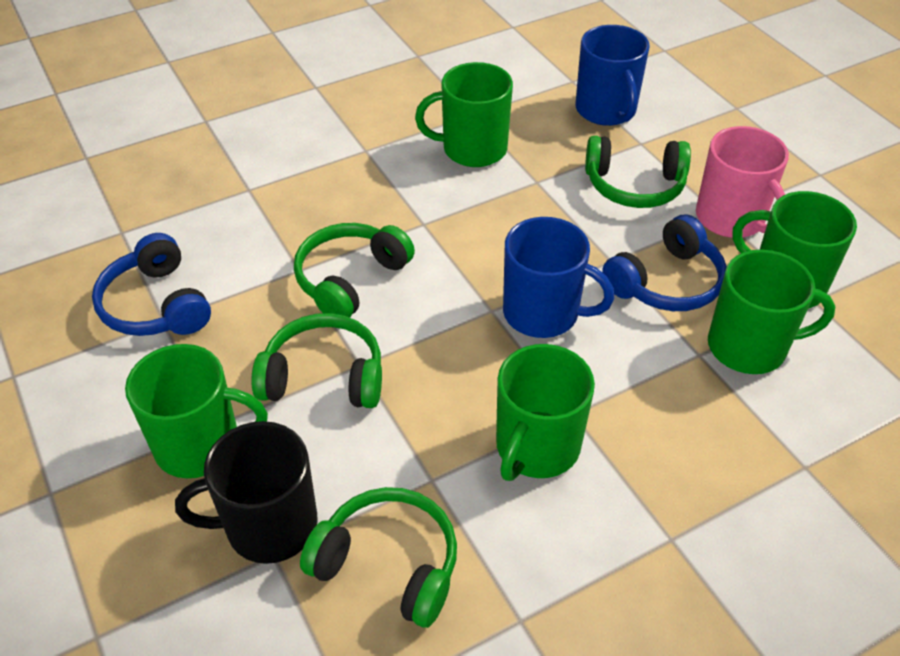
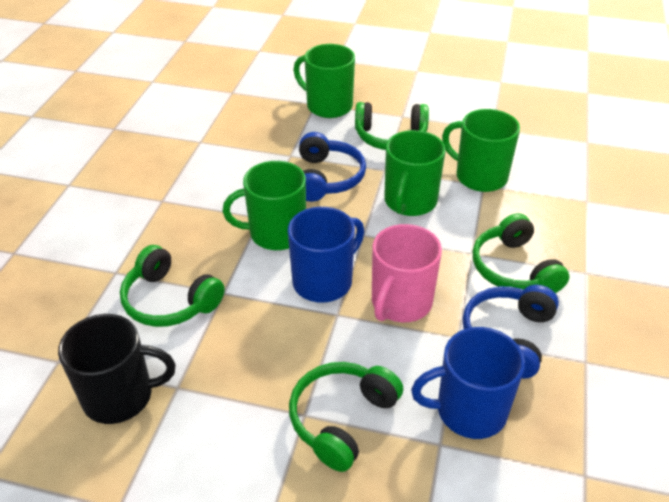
green mug: [125,344,268,478] [415,62,513,167] [496,344,595,481] [708,250,835,374] [732,191,857,308] = 5 -> [223,161,306,250] [293,44,355,118] [384,130,446,216] [442,109,520,192] = 4

